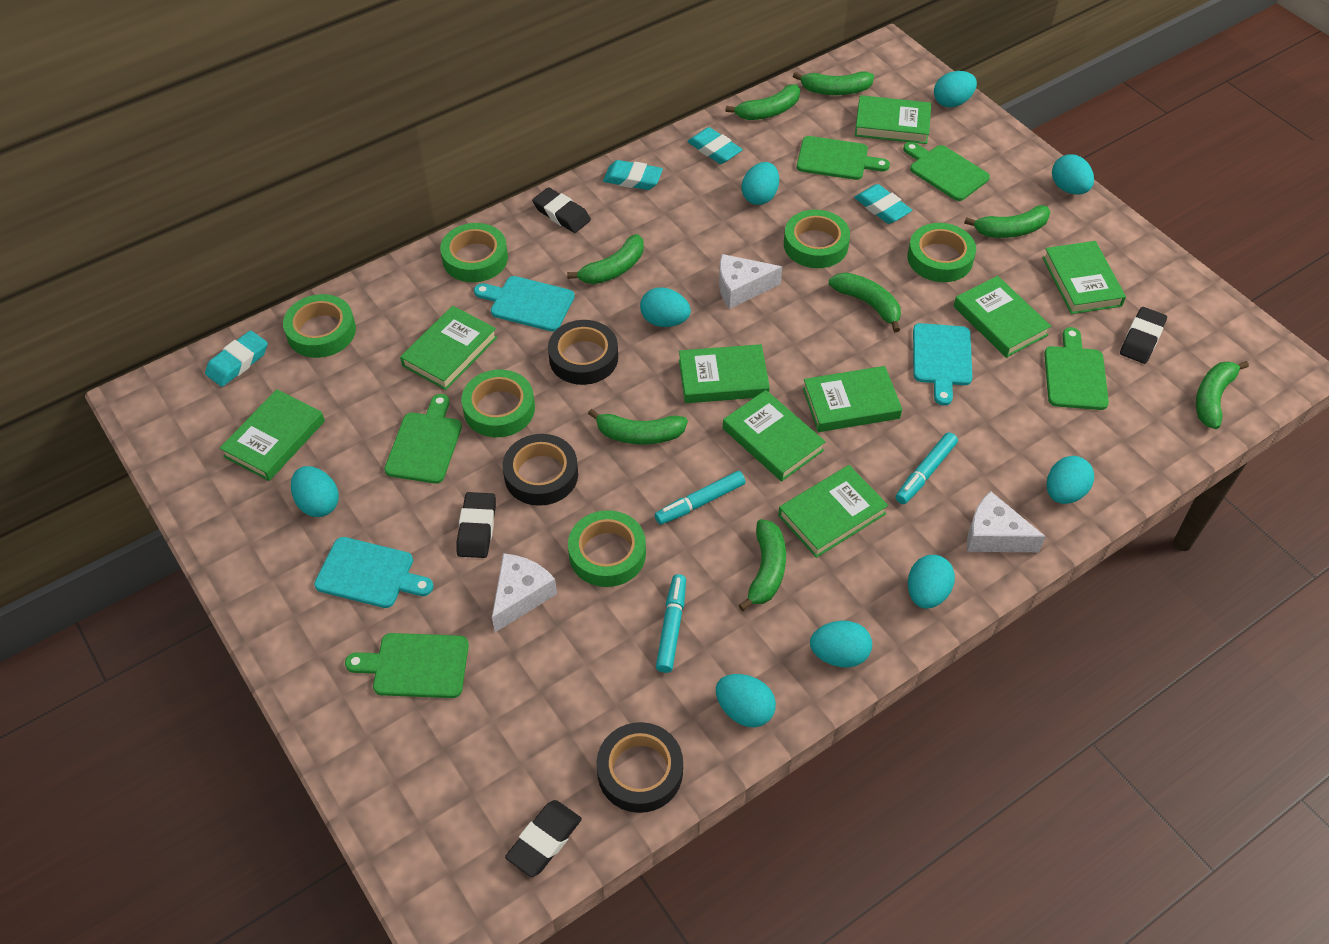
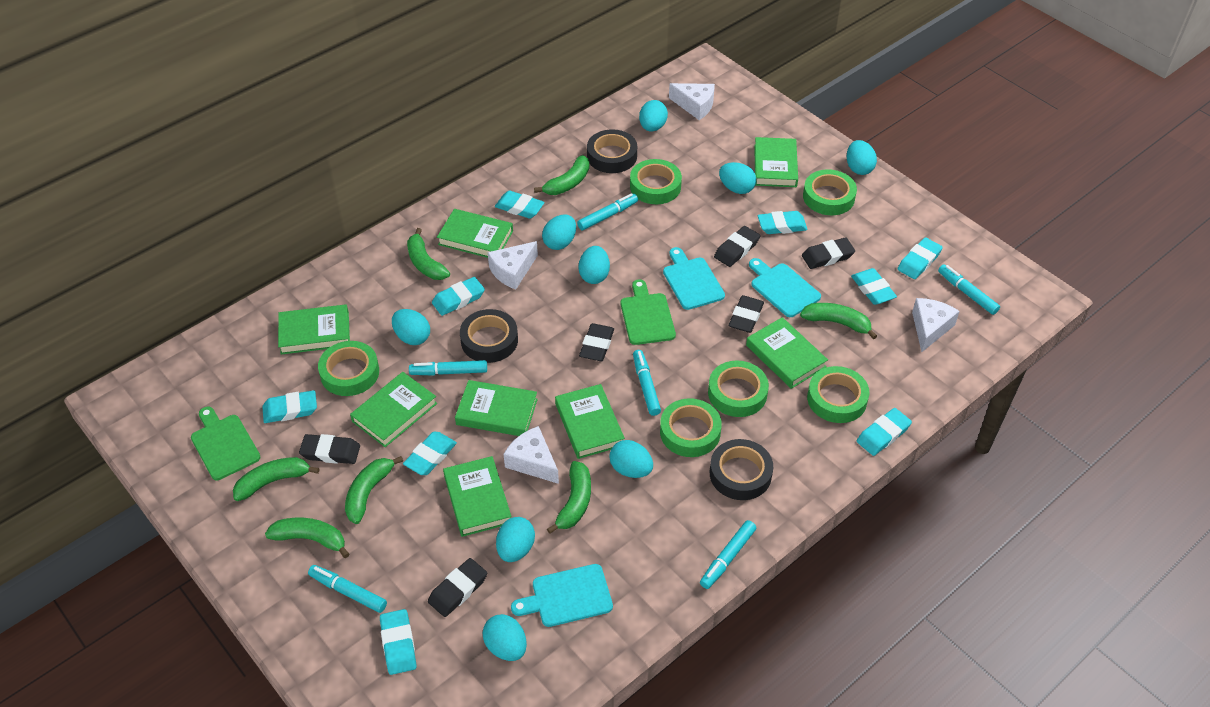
black eraser: [456,492,496,558] [505,800,582,877] [532,187,591,233] [1120,307,1167,364] = 4 -> [299,434,360,464] [428,558,487,617] [579,323,614,361] [714,226,760,267] [728,295,764,333] [802,237,855,269] = 6
green banana: [567,234,644,284] [588,409,688,445] [726,84,800,120] [738,519,786,611] [793,71,874,95] [829,273,901,332] [964,205,1050,238] [1196,361,1249,429] = 8 -> [233,457,319,501] [265,518,349,558] [345,456,403,524] [407,228,450,280] [534,155,589,195] [547,461,591,534] [800,303,877,339] = 7
green book: [220,389,325,481] [400,306,497,390] [679,344,770,403] [723,390,826,481] [778,465,888,558] [803,366,902,432] [855,95,931,144] [954,276,1051,358] [1043,241,1126,314] = 9 -> [278,304,350,355] [350,372,437,447] [437,209,513,258] [443,456,511,537] [455,380,538,436] [555,384,625,459] [746,317,828,389] [754,137,798,187] = 8
green cutting board: [345,633,469,698] [384,394,462,484] [797,136,890,180] [903,142,990,201] [1044,327,1109,410] = 5 -> [191,407,260,480] [621,279,676,345] = 2
turquoise eraser: [205,330,268,387] [603,160,663,190] [687,127,743,164] [854,184,912,224] = 4 -> [262,390,317,423] [380,609,416,675] [403,432,457,475] [432,277,485,316] [495,191,545,219] [758,211,808,234] [851,268,897,305] [857,408,912,456] [897,237,943,279] = 9
turquoise marker: [655,471,745,525] [656,574,686,673] [895,432,958,504] = 3 -> [308,565,387,613] [409,360,487,376] [577,193,638,230] [633,350,661,416] [700,520,756,589] [938,264,1000,315] = 6
white cheese: [492,553,557,632] [719,254,782,309] [967,491,1046,552] = 3 -> [488,241,538,290] [504,426,559,484] [669,83,715,120] [912,298,960,352] = 4

